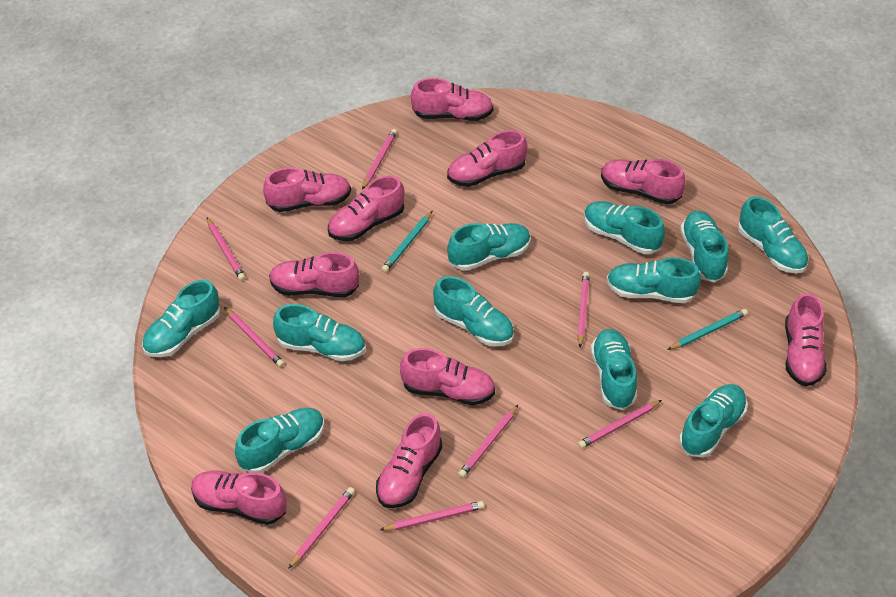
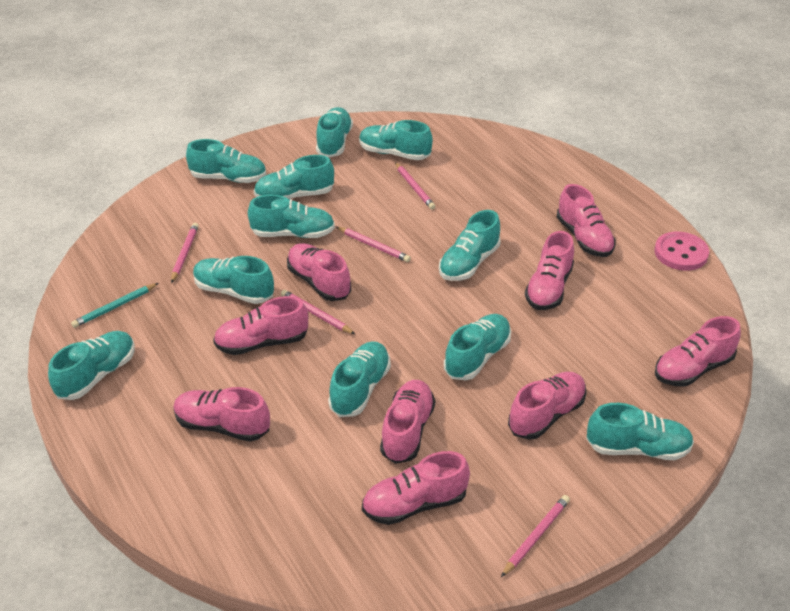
pink button: none = 0 -> [654,231,709,271] = 1
pink pencil: [207,218,246,281] [224,307,285,367] [288,487,355,569] [362,129,397,190] [380,501,484,531] [458,405,518,478] [577,272,590,347] [578,400,662,449] = 8 -> [171,223,199,283] [281,290,355,334] [337,227,411,262] [395,162,435,209] [501,495,570,577] = 5
pink shoe: [191,471,287,525] [263,168,351,212] [269,252,359,297] [328,175,405,241] [376,413,442,508] [400,348,495,405] [411,78,494,121] [447,130,528,187] [601,159,685,204] [785,293,826,386] = 10 -> [173,387,270,442] [213,296,308,355] [287,243,351,301] [362,451,470,525] [380,380,435,464] [508,372,587,440] [525,231,574,310] [557,184,616,257] [655,316,741,387] = 9
turquoise pencil: [382,211,432,272] [667,309,748,350] = 2 -> [71,283,159,328] = 1

